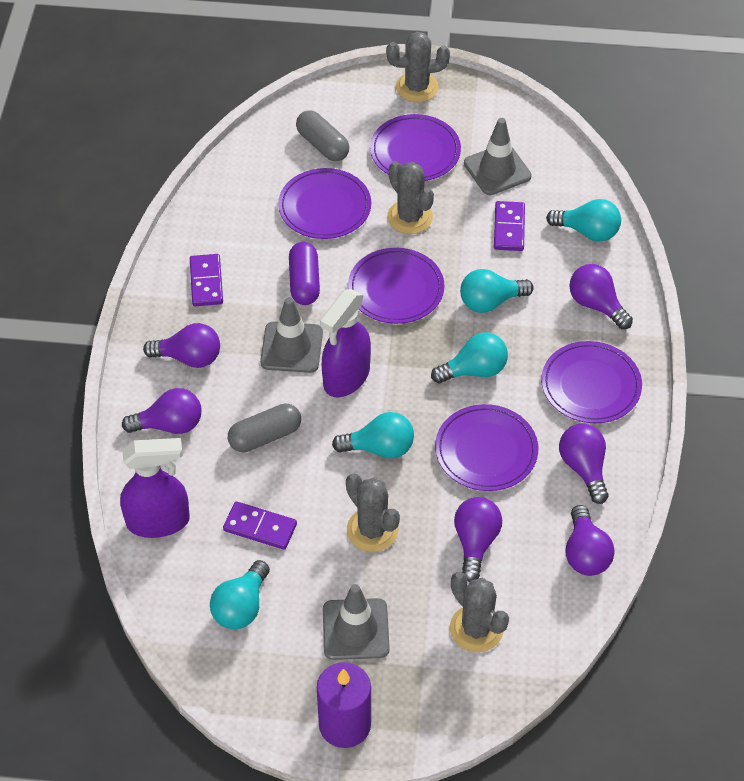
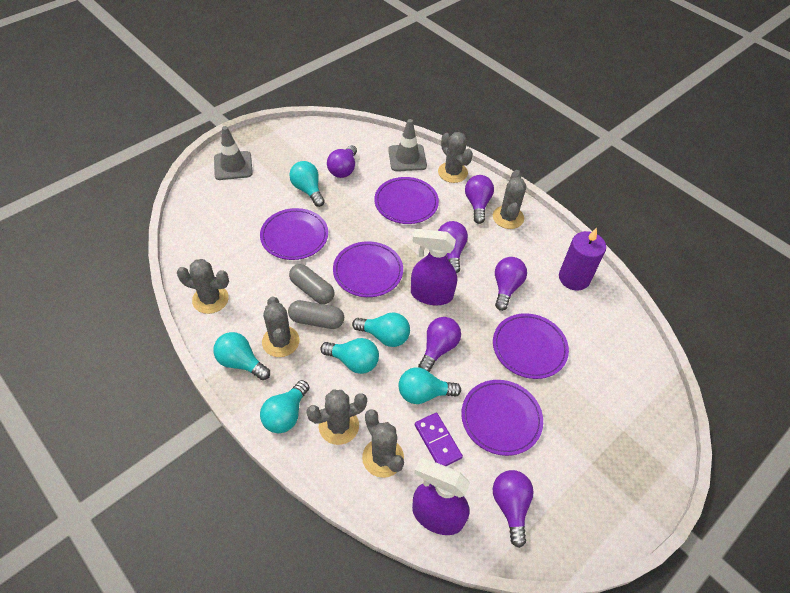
grey cactus: [346,474,400,552] [386,32,450,102] [387,161,434,234] [450,572,509,652] = 4 -> [177,259,229,314] [262,296,300,357] [306,390,367,445] [362,409,404,478] [438,132,473,183] [493,170,527,229] = 6
grey traffic cone: [260,297,323,373] [323,584,390,660] [464,118,532,195] = 3 -> [214,126,253,180] [388,119,427,171] = 2
purple capsule: [289,242,320,305] = 1 -> none = 0
purple domino: [190,254,223,306] [223,501,297,550] [494,201,525,251] = 3 -> [415,413,463,466] = 1
turquoise light bulb: [210,560,270,630] [332,412,414,458] [431,332,508,383] [460,269,534,313] [546,199,621,241] = 5 -> [213,332,270,380] [260,380,309,433] [289,161,325,207] [320,338,379,374] [352,312,410,347] [399,367,461,404] = 6

